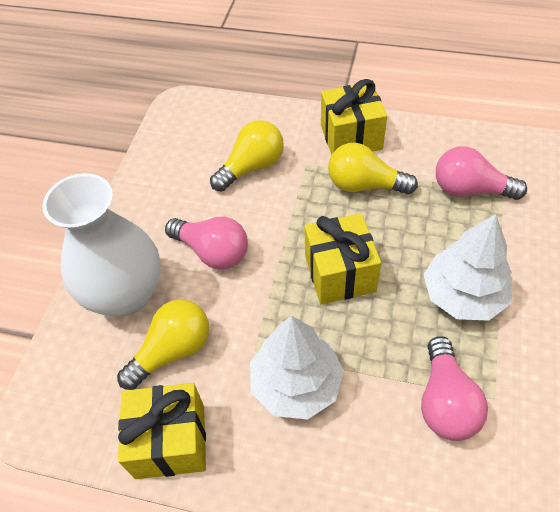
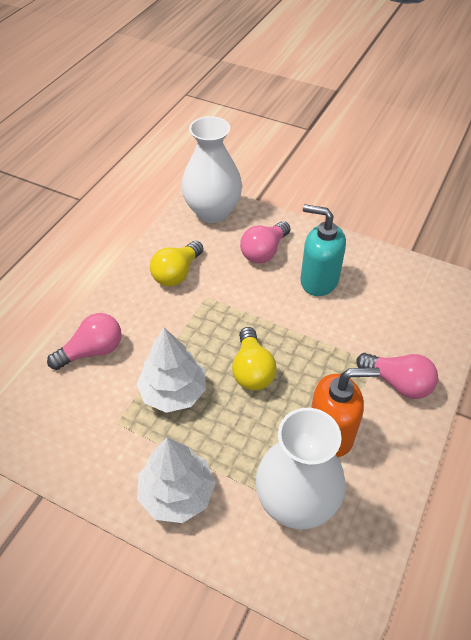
orange soap dispenser: none = 0 -> [311,368,380,457] = 1
turquoise soap dispenser: none = 0 -> [300,204,346,296] = 1
white vase: [42,173,161,316] = 1 -> [181,116,242,223] [256,408,346,529] = 2
yellow gift: [118,383,206,479] [304,213,381,304] [321,79,387,155] = 3 -> none = 0
yellow light bulb: [117,299,209,390] [210,120,284,192] [328,143,418,194] = 3 -> [150,241,203,287] [232,327,277,391] = 2

